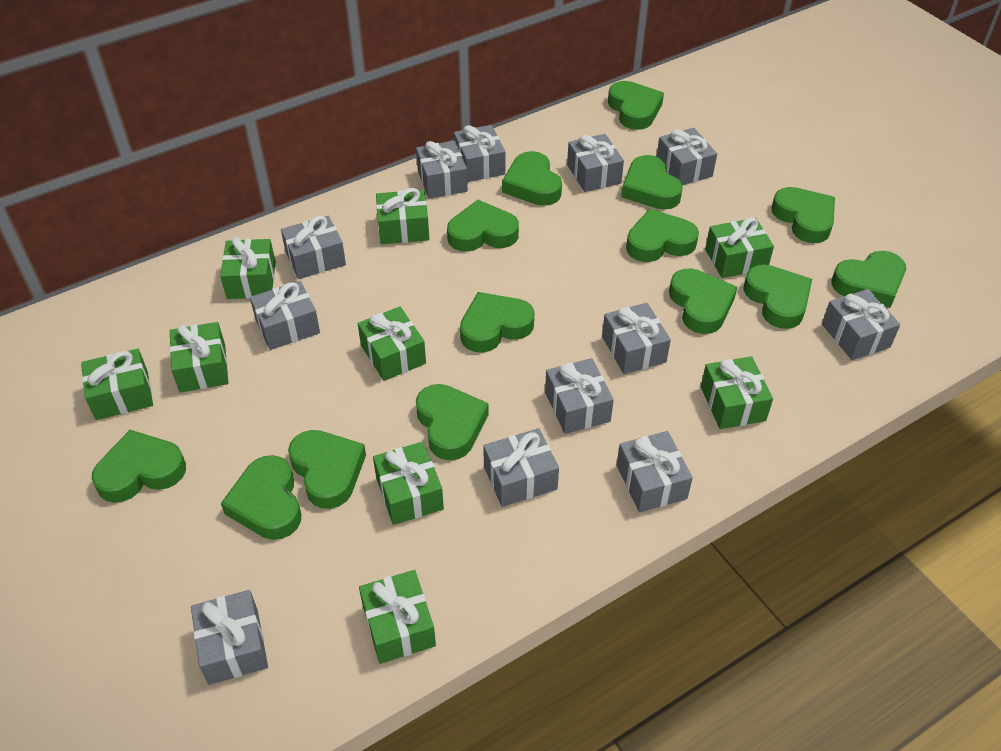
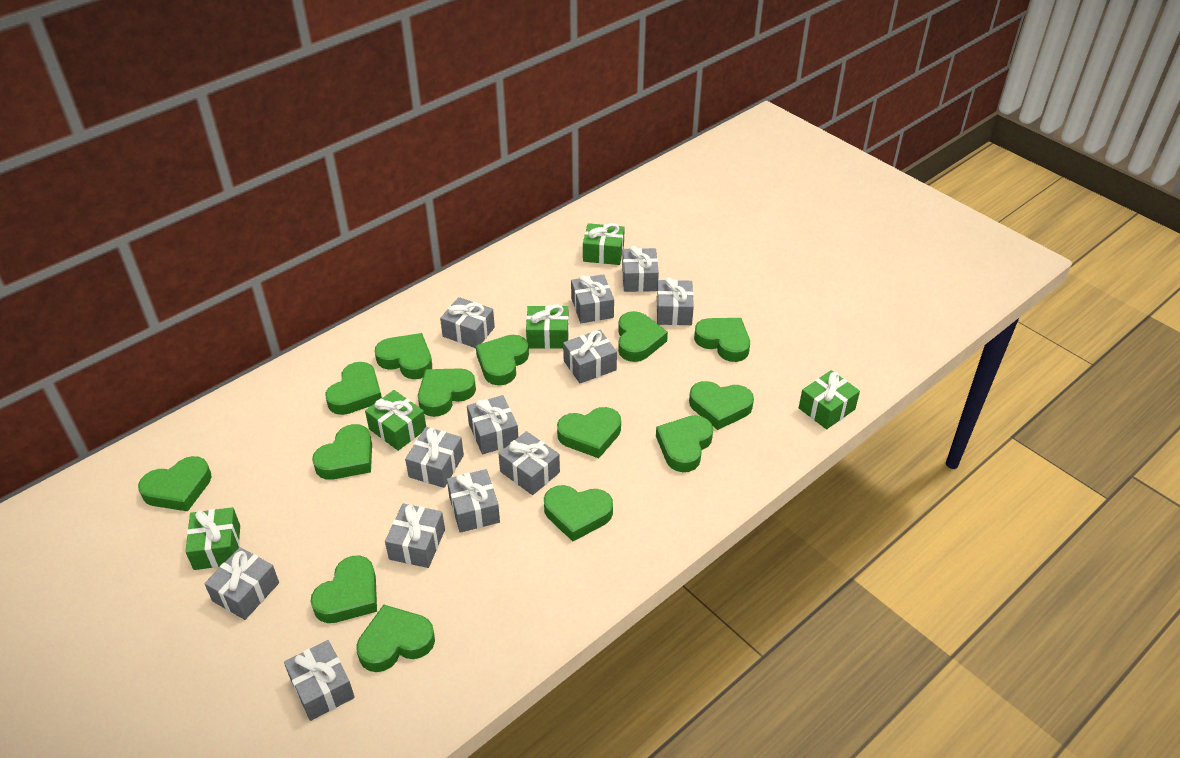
green gift: [81,349,153,420] [170,322,228,393] [220,237,276,299] [358,307,426,381] [359,570,436,664] [373,442,444,525] [376,188,429,244] [701,356,773,429] [705,217,774,278] = 9 -> [185,507,240,570] [365,390,426,451] [526,304,569,349] [583,223,625,265] [799,370,860,429] = 5

